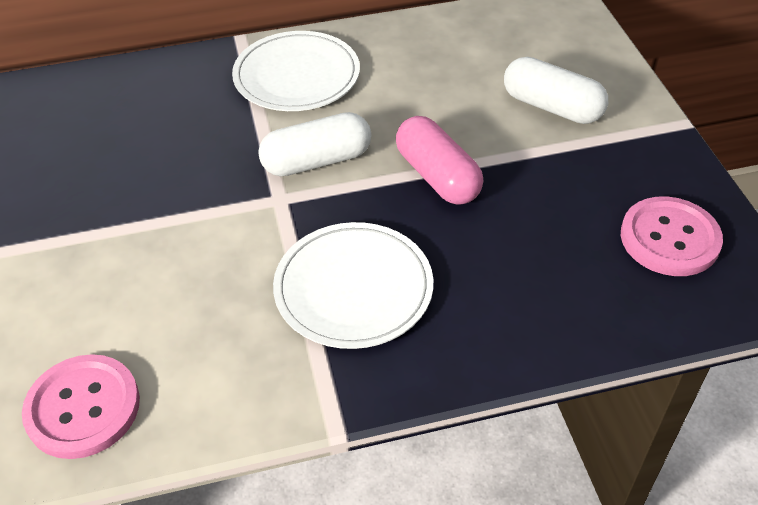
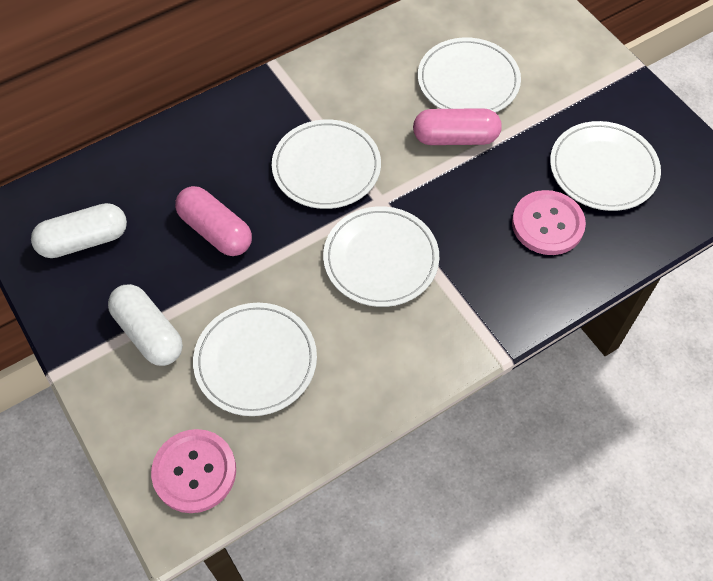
pink capsule: [396,116,483,205] = 1 -> [175,186,252,256] [413,108,502,145] = 2
white plate: [232,31,360,111] [273,222,433,349] = 2 -> [193,303,317,416] [272,119,381,209] [323,206,439,307] [418,37,521,113] [550,121,661,211] = 5

